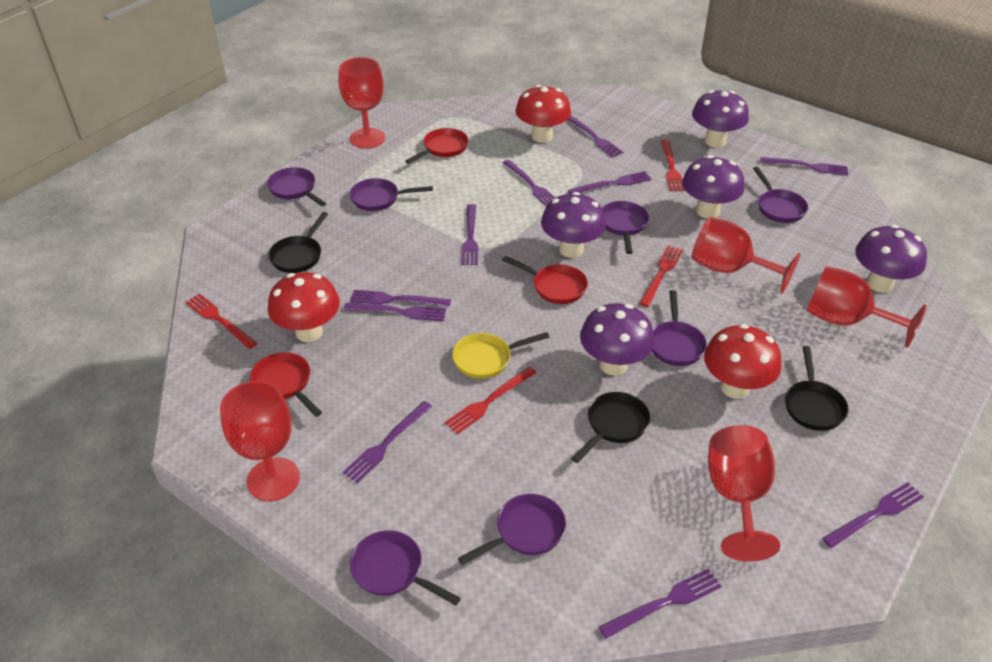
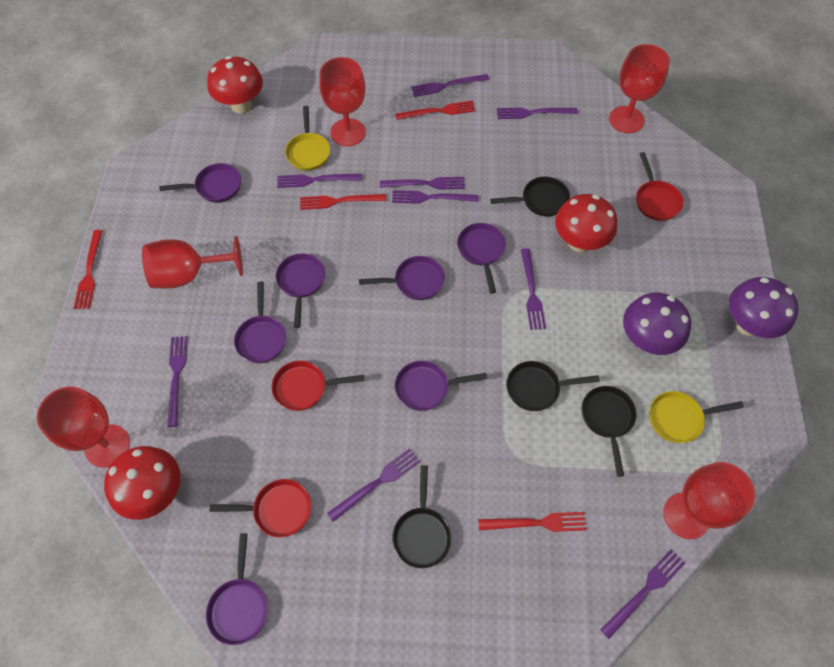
black pan: [269,212,328,273] [571,392,650,463] [785,346,848,431] = 3 -> [392,465,452,568] [490,177,570,217] [506,361,600,411] [582,386,637,477] = 4
purple fork: [343,401,432,483] [344,303,446,321] [350,290,451,307] [462,204,478,265] [503,160,555,206] [567,115,624,158] [568,171,651,194] [599,568,722,639] [761,157,848,176] [822,482,924,548] = 10 -> [167,336,188,427] [277,173,362,188] [327,448,420,522] [380,177,465,190] [392,190,478,204] [411,74,489,97] [497,107,578,119] [521,248,546,330] [600,550,685,639] = 9
purple mushroom: [541,192,606,258] [580,303,654,375] [682,155,745,218] [692,90,749,147] [855,225,927,293] = 5 -> [623,293,691,355] [729,277,799,338] = 2
yellow pan: [452,332,549,379] = 1 -> [285,106,330,171] [649,391,744,443] = 2

